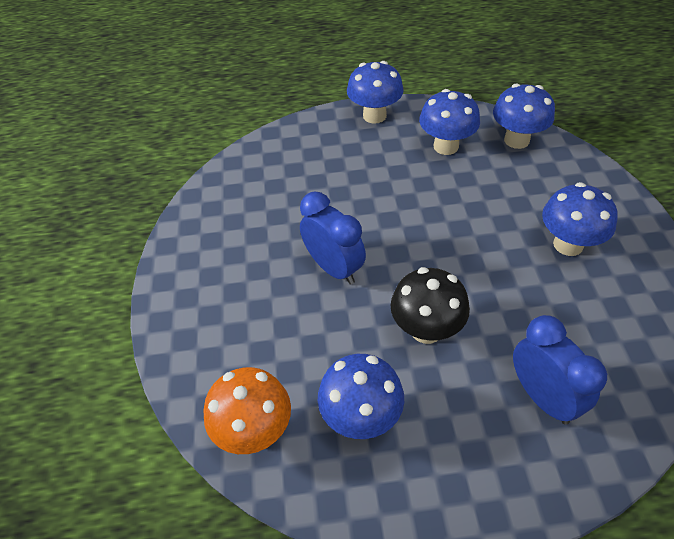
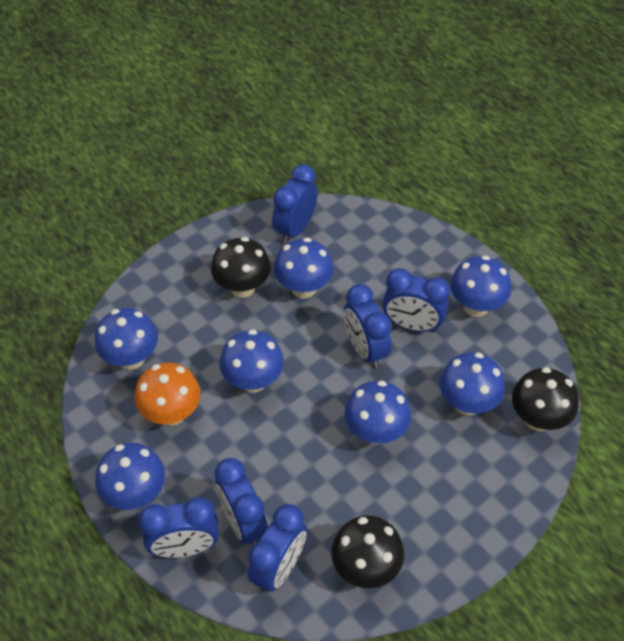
black mushroom: [391,267,470,344] = 1 -> [211,237,271,298] [331,515,404,588] [512,367,579,431] = 3
blue clock: [300,192,366,285] [513,315,607,425] = 2 -> [138,497,219,558] [215,458,268,546] [247,504,307,593] [272,164,318,244] [344,284,392,368] [383,268,450,332] = 6
blue mushroom: [318,354,404,439] [347,61,404,124] [419,89,480,155] [493,84,555,149] [542,182,618,256] = 5 -> [95,308,158,370] [95,442,165,510] [220,329,284,393] [274,238,334,299] [345,380,411,445] [439,353,505,416] [450,255,511,317] = 7

